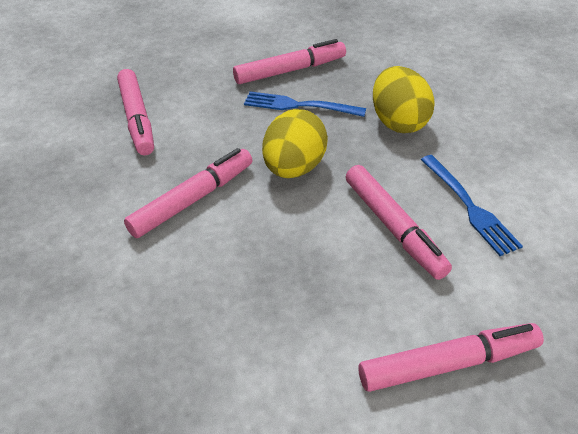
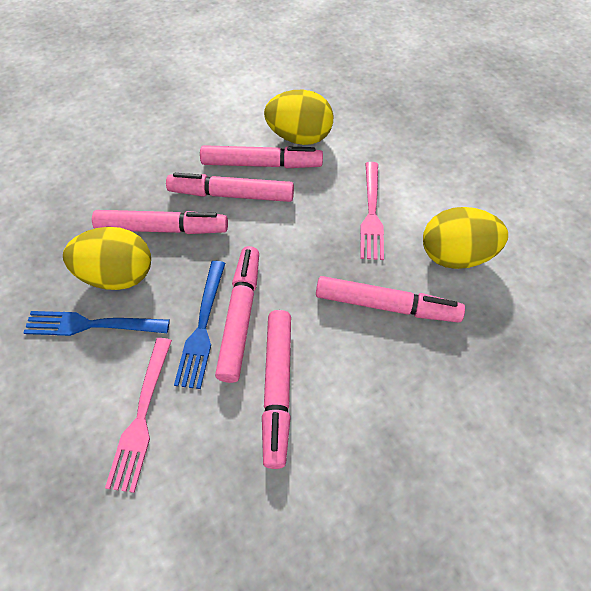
pink fork: none = 0 -> [105,338,172,493] [360,162,384,260] = 2
pink marker: [117,69,154,155] [124,148,252,238] [233,39,346,84] [346,165,452,280] [358,323,544,392] = 5 -> [92,210,228,234] [166,173,294,202] [200,145,323,168] [215,246,259,383] [262,310,291,469] [316,276,465,322] = 6
yellow egg: [262,109,328,178] [373,66,435,133] = 2 -> [63,227,151,290] [264,90,333,145] [423,207,508,269] = 3

